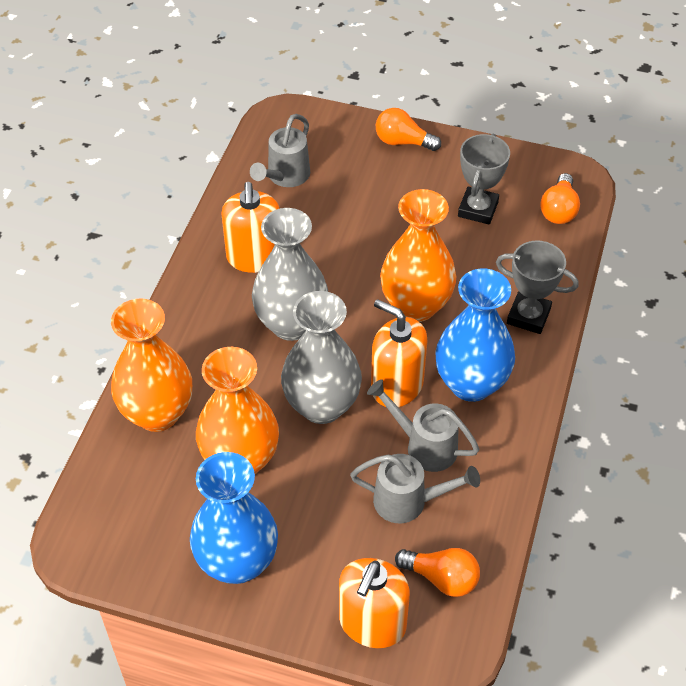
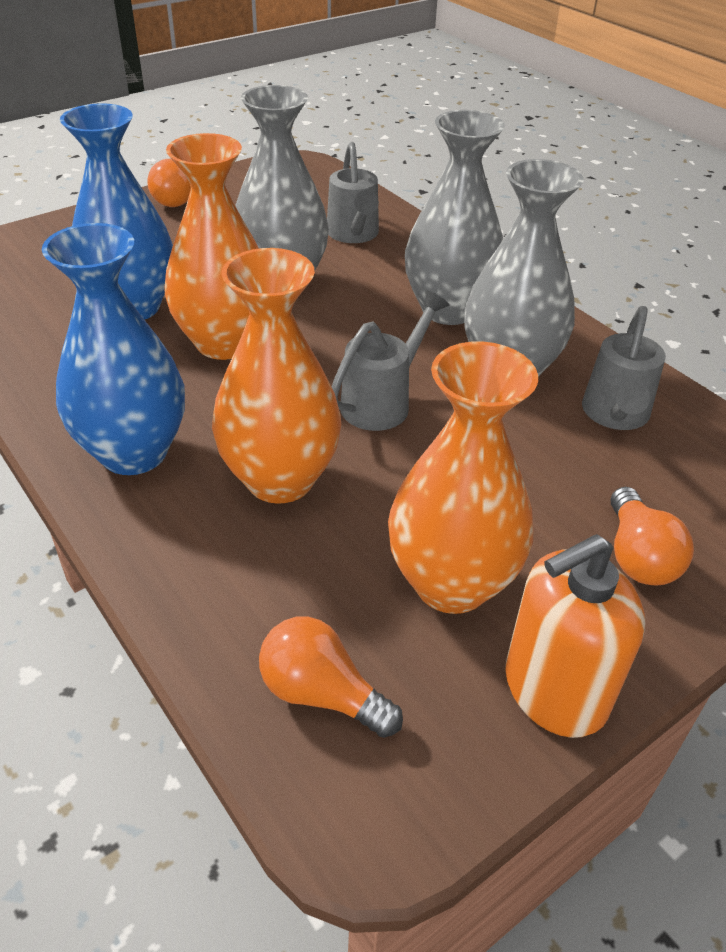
grey trophy: [458,134,510,225] [496,240,579,334] = 2 -> none = 0
grey vase: [252,208,328,341] [281,291,362,424] = 2 -> [235,85,329,271] [405,110,505,325] [464,159,584,377] = 3
orange soap dispenser: [222,182,280,273] [339,558,410,648] [371,299,428,407] = 3 -> [505,534,645,738] = 1

